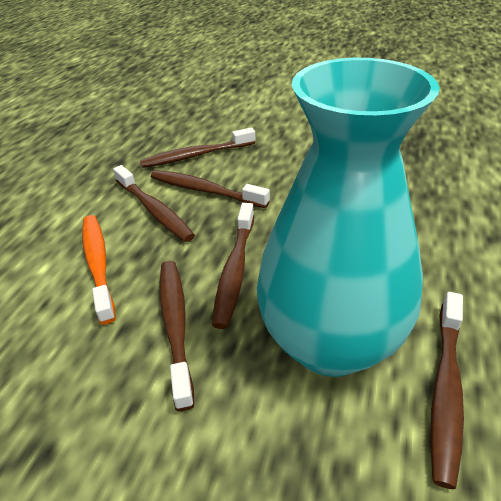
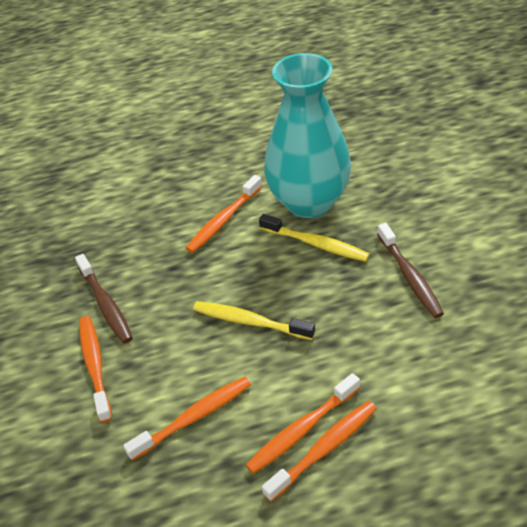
brown toothbrush: [113,165,195,242] [140,127,255,168] [151,170,270,208] [160,261,194,411] [212,203,254,329] [430,292,464,489] = 6 -> [75,254,133,344] [377,223,444,318] = 2
orange toothbrush: [82,215,116,325] = 1 -> [79,316,112,423] [123,377,251,461] [186,175,262,253] [246,373,360,474] [262,401,377,502] = 5
yellow toothbrush: none = 0 -> [193,301,315,340] [259,214,370,262] = 2

